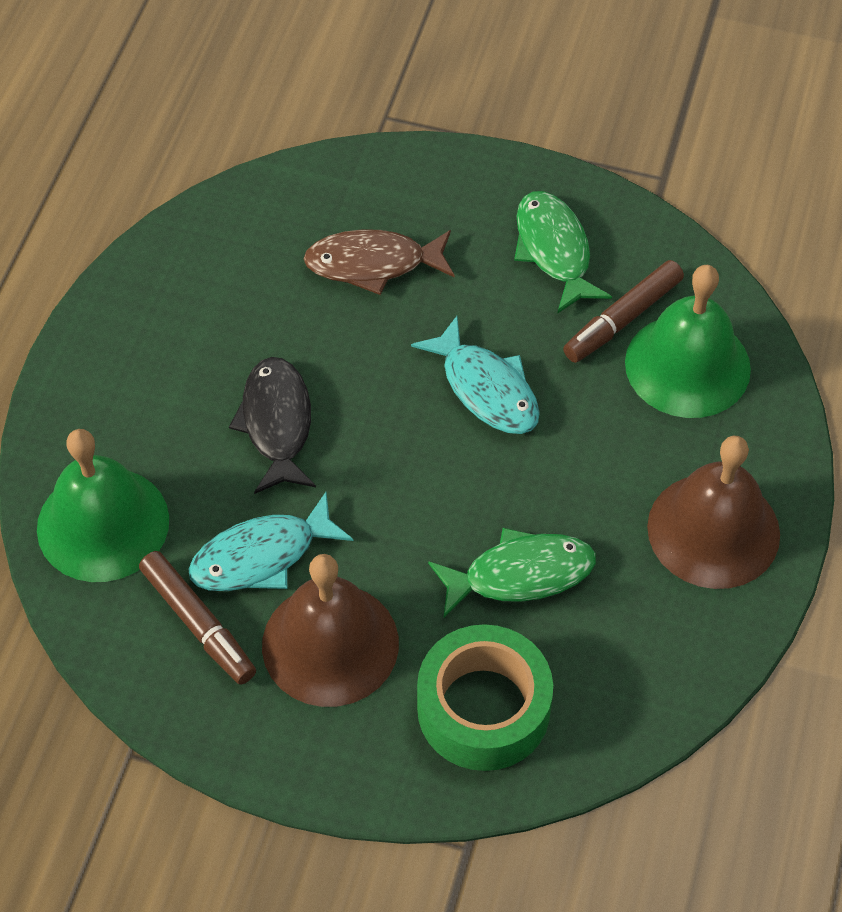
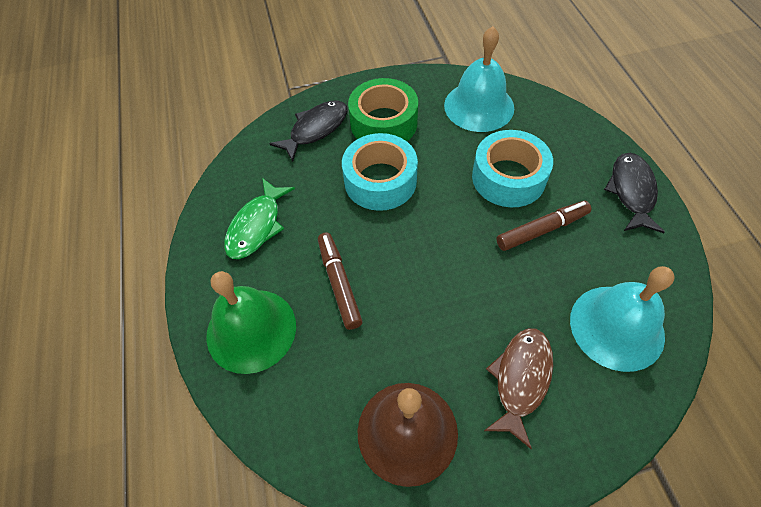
black fish: [229,357,316,494] = 1 -> [269,100,348,162] [604,153,665,233] = 2
brown bell: [262,554,399,707] [647,436,780,589] = 2 -> [357,383,458,487] = 1
green bell: [37,429,169,582] [625,265,751,418] = 2 -> [206,271,296,374] = 1
green fish: [428,528,596,617] [514,191,612,314] = 2 -> [224,178,295,259] = 1
turquoise bell: none = 0 -> [444,26,514,132] [570,266,675,372] = 2
turquoise fish: [188,492,353,591] [411,316,540,434] = 2 -> none = 0
turquoise tape: none = 0 -> [342,133,418,211] [472,130,553,207] = 2

